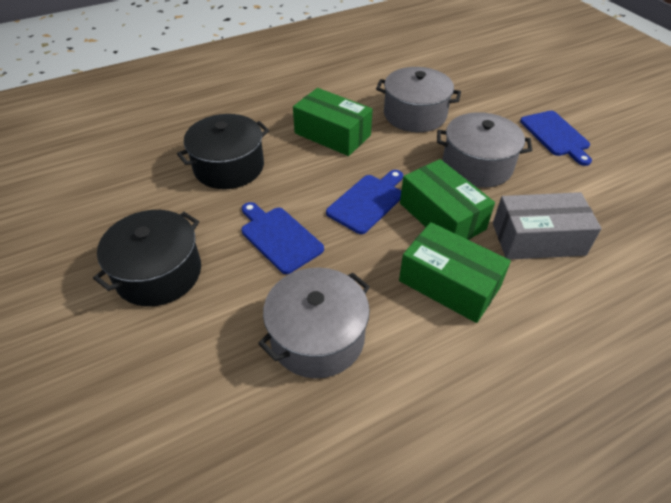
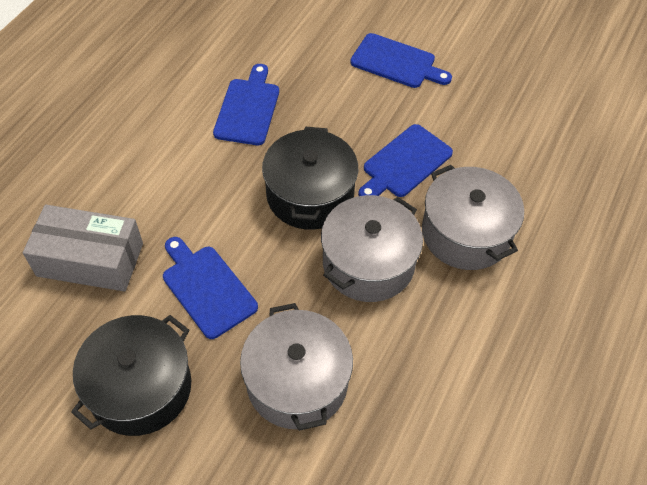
blue cutting board: [241,202,324,274] [326,170,403,234] [520,111,592,166] = 3 -> [163,237,258,339] [213,64,279,145] [350,33,452,88] [358,124,453,197] = 4
green box: [293,88,373,156] [399,222,511,323] [400,159,495,240] = 3 -> none = 0

